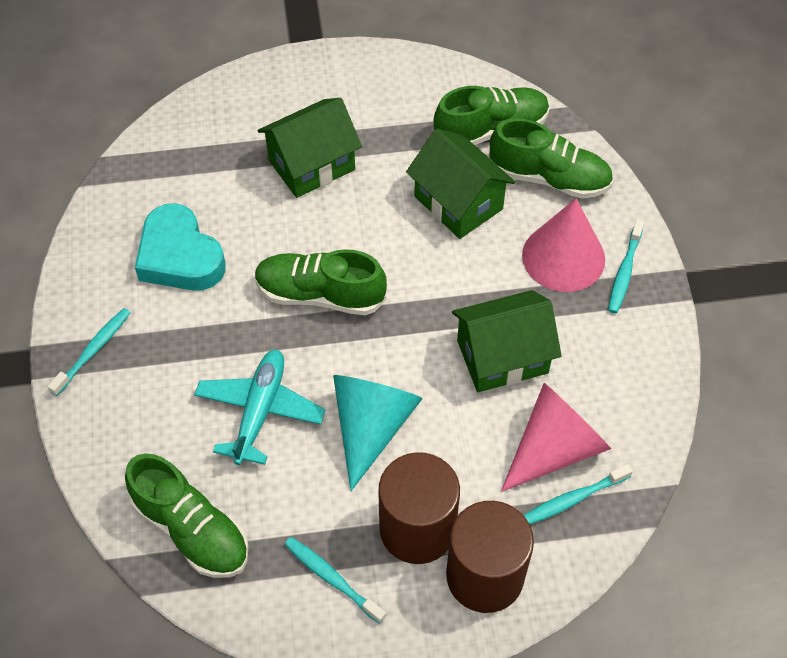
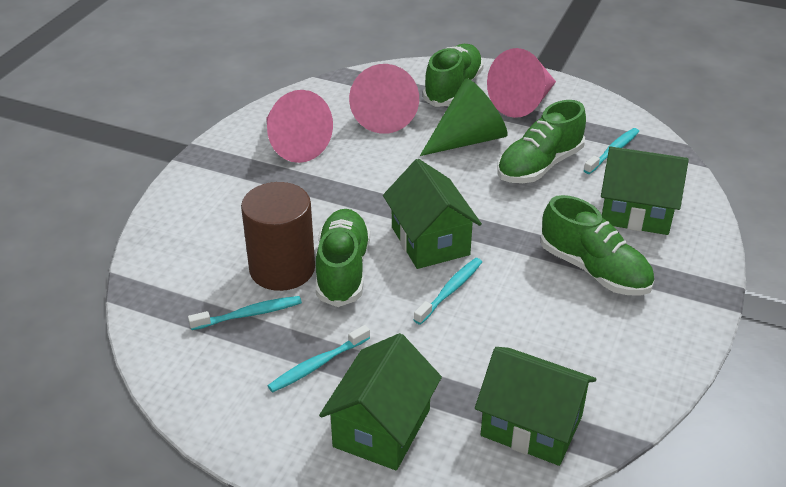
brown cylinder: [379,452,460,564] [446,501,534,613] = 2 -> [241,182,315,291] = 1
green cone: none = 0 -> [420,78,508,156] = 1
green house: [257,97,362,198] [406,129,515,239] [452,290,562,392] = 3 -> [319,333,442,470] [383,159,482,269] [475,347,596,466] [601,147,689,235] = 4
pink cone: [501,383,611,492] [522,198,605,292] = 2 -> [267,90,333,163] [349,64,419,134] [487,48,556,118] = 3
turquoise cone: [333,375,423,491] = 1 -> none = 0
turquoise heart: [135,203,226,291] = 1 -> none = 0
turquoise plane: [194,350,325,465] = 1 -> none = 0

